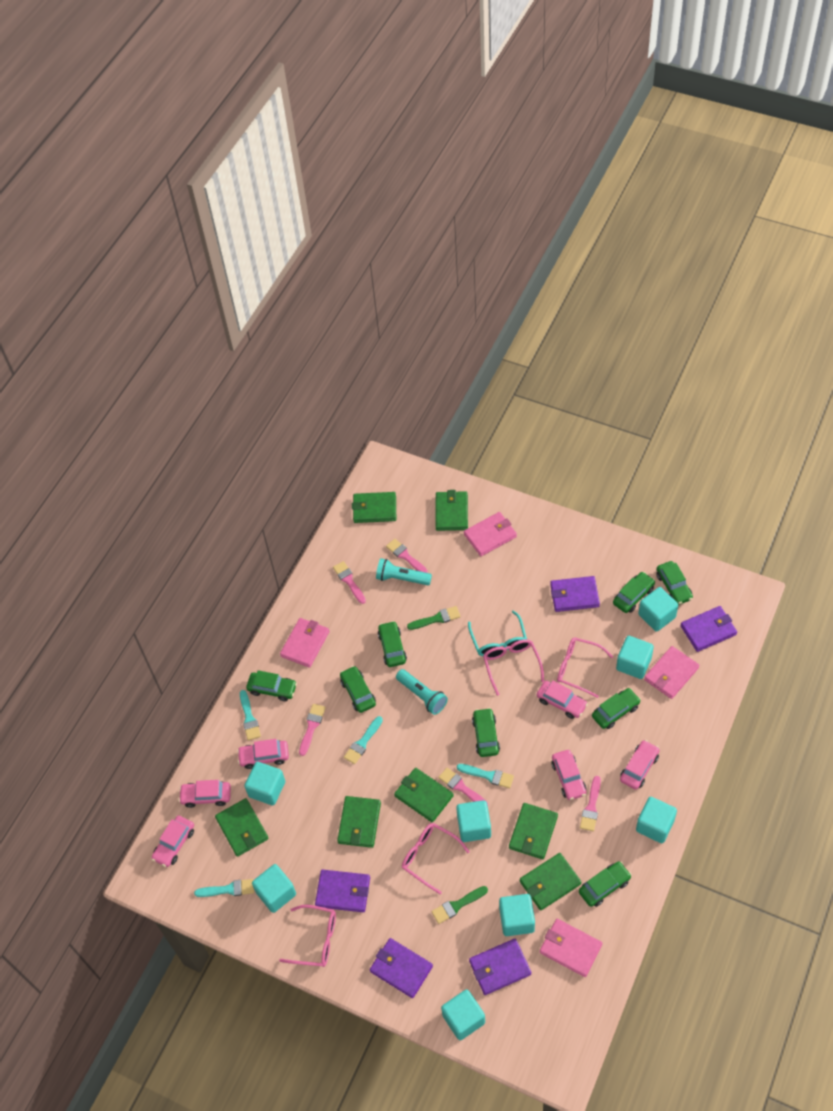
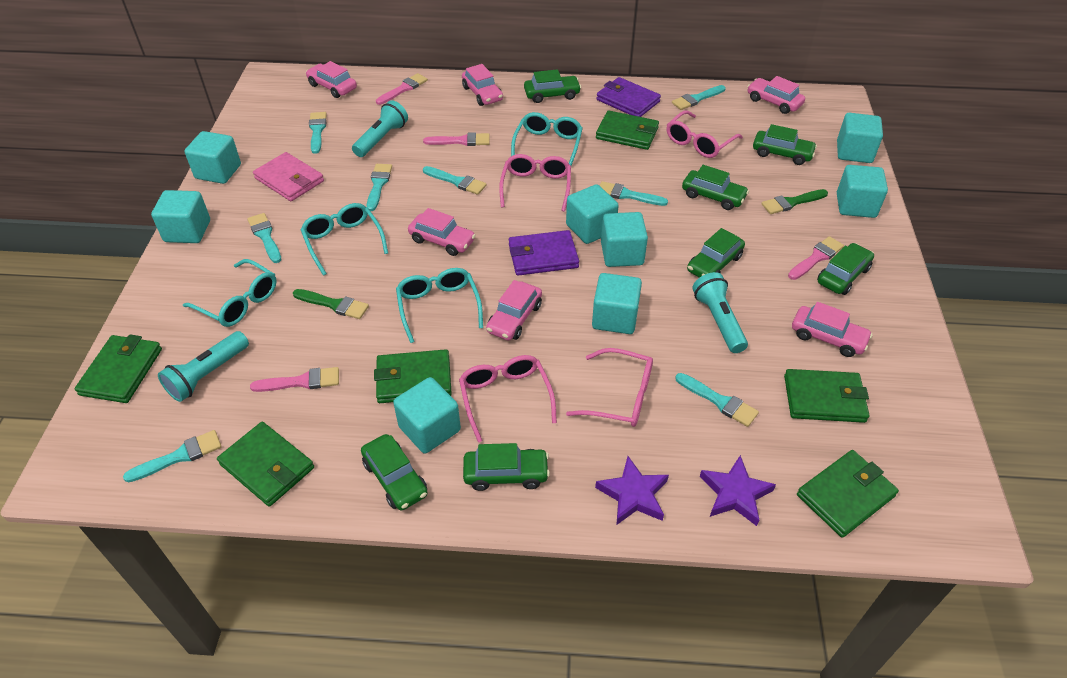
green car: [246,670,297,701] [340,666,376,713] [378,621,407,667] [472,708,500,757] [579,861,632,907] [592,688,641,729] [613,572,655,613] [656,561,693,605] = 8 -> [361,434,428,511] [463,443,550,491] [524,69,581,103] [682,165,749,210] [687,228,745,278] [753,124,817,165] [817,243,874,295] = 7
green wallet: [215,798,269,857] [337,796,381,848] [352,492,396,523] [394,768,454,822] [435,490,468,531] [509,803,558,859] [520,853,581,911] = 7 -> [74,335,162,403] [217,422,314,507] [374,349,452,403] [596,110,659,150] [784,369,870,423] [797,450,899,538] = 6
pink brush: [299,704,326,756] [333,561,366,604] [386,539,428,573] [438,768,488,806] [580,776,601,831] = 5 -> [250,367,339,392] [376,73,428,105] [423,132,490,146] [788,236,844,280] = 4
pink wallet: [280,618,330,668] [464,512,517,556] [540,919,602,977] [644,646,699,699] = 4 -> [253,152,324,201] = 1
purple star: none = 0 -> [595,456,669,525] [700,455,776,526] = 2
purple wallet: [315,869,370,912] [370,938,433,998] [469,939,531,995] [550,576,600,612] [680,606,737,652] = 5 -> [509,230,579,276] [596,77,661,117] = 2
turquoise brush: [194,879,254,897] [240,690,261,740] [344,716,383,764] [457,764,514,788] = 4 -> [123,430,221,483] [247,213,281,263] [309,112,327,154] [367,164,392,211] [423,166,487,195] [600,181,668,206] [672,85,726,110] [675,373,759,427] = 8
turquoise flashlight: [376,558,432,585] [396,669,448,715] = 2 -> [158,331,249,402] [352,100,408,157] [692,272,748,353] = 3
turquoise glasses: [468,610,527,656] = 1 -> [183,259,277,327] [300,203,388,276] [396,268,483,343] [511,112,583,166] = 4

